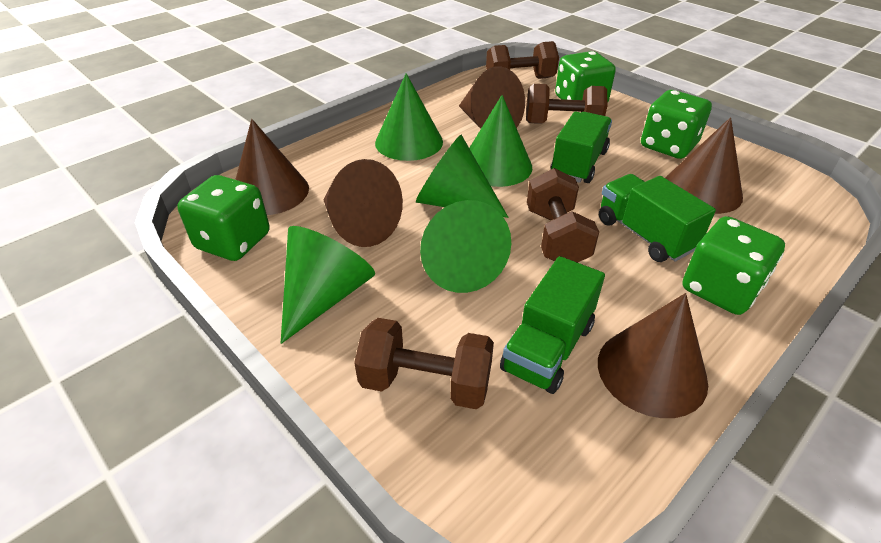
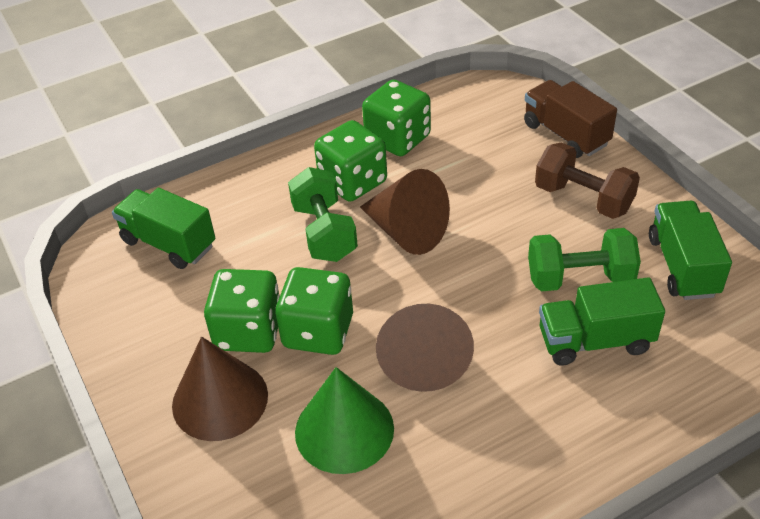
brown cone: [235,119,309,215] [324,159,403,247] [459,66,525,129] [598,293,708,418] [665,117,743,214] = 5 -> [172,337,268,441] [360,169,450,255] [376,304,474,392] = 3
brown dumbbell: [354,318,494,409] [486,41,559,79] [526,84,607,124] [527,168,599,263] = 4 -> [535,142,640,219] = 1
brown truck: none = 0 -> [524,80,617,158] = 1
green cone: [280,226,375,344] [375,73,443,161] [416,135,508,218] [420,200,511,293] [469,95,532,187] = 5 -> [295,367,394,474] = 1
green dumbbell: none = 0 -> [288,167,358,262] [528,228,641,291] = 2

